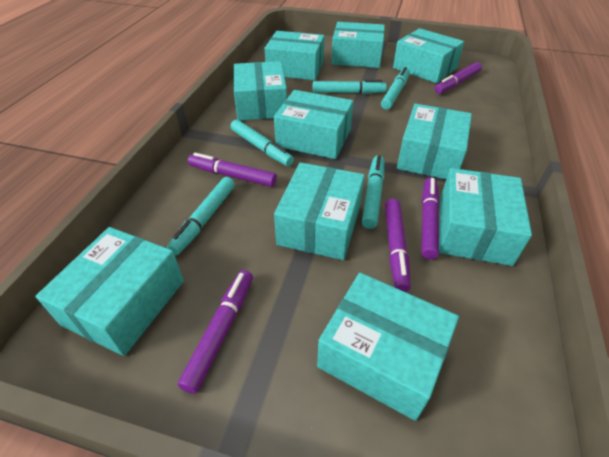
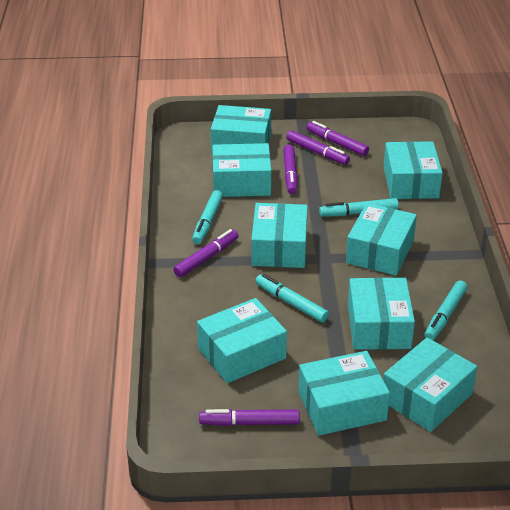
turquoise box: [35,227,184,356] [234,61,287,120] [265,31,325,80] [274,90,353,159] [274,162,365,260] [317,273,459,421] [331,22,385,68] [393,28,464,83] [397,104,472,179] [439,168,532,266] = 10 -> [197,298,287,383] [211,105,271,154] [212,143,271,197] [251,203,308,268] [298,351,390,436] [346,203,417,276] [348,277,415,350] [383,337,477,432] [384,141,443,199] = 9
turquoise marker: [167,177,235,255] [231,120,294,166] [313,80,387,94] [362,155,384,229] [381,67,410,110] = 5 -> [192,190,223,244] [255,274,329,322] [319,198,399,217] [424,281,467,340] = 4

